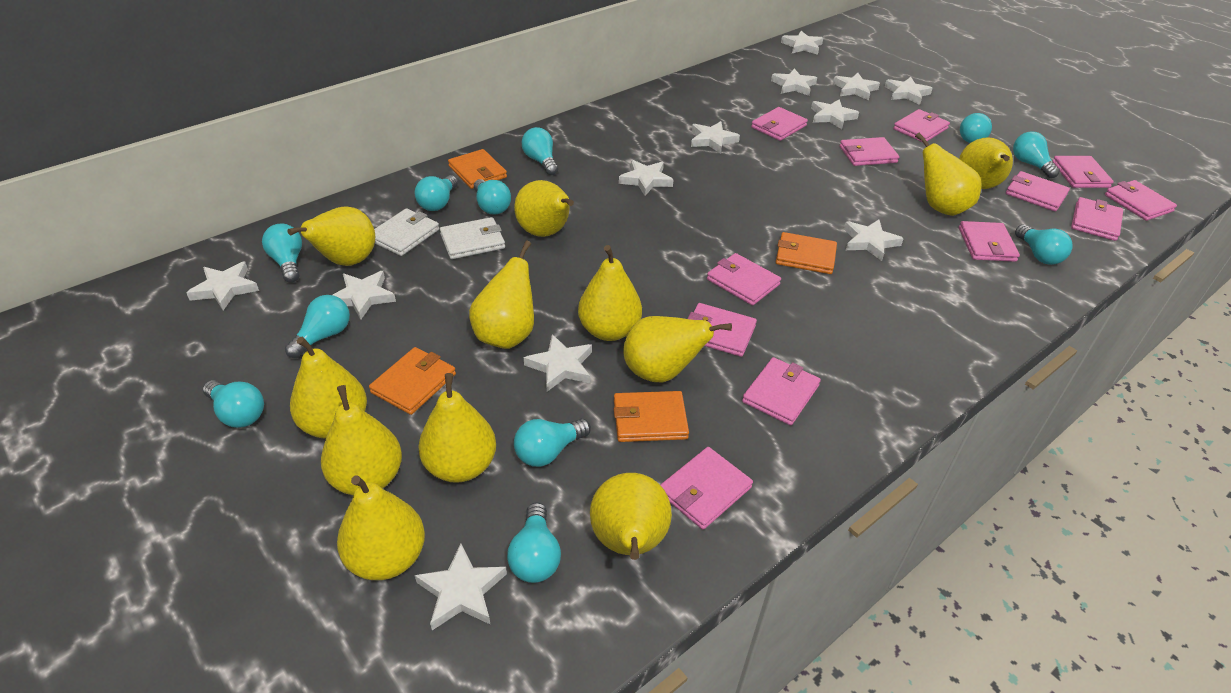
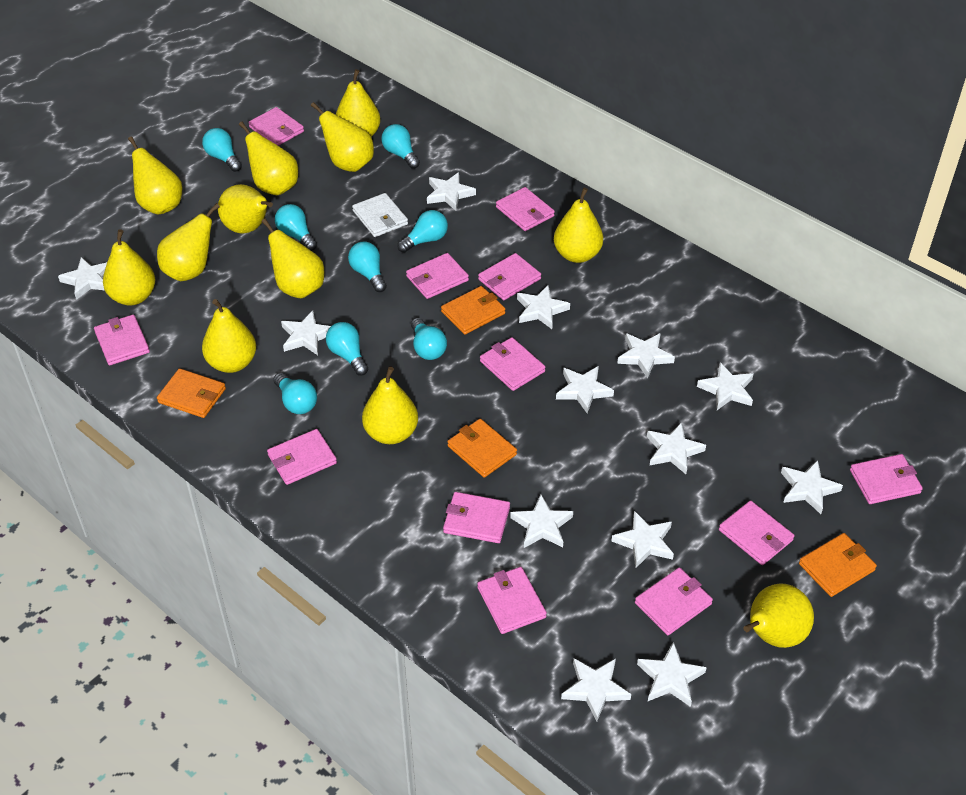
turquoise light bulb: [203,380,264,428] [262,224,302,283] [285,295,350,358] [415,175,458,211] [474,179,511,215] [507,502,561,583] [514,419,591,467] [522,127,558,175] [960,113,992,143] [1013,131,1060,178] [1015,225,1073,265] = 11 -> [202,128,242,172] [273,373,317,414] [275,204,317,251] [326,322,368,376] [348,242,387,292] [381,124,420,169] [397,210,448,253] [411,318,447,360] = 8
white star: [186,262,259,310] [333,271,396,319] [415,544,507,630] [524,334,592,392] [619,160,673,196] [691,121,740,154] [771,69,817,96] [781,31,823,55] [811,99,859,129] [833,73,880,100] [844,220,904,261] [885,77,933,105] = 12 -> [58,257,107,300] [281,310,331,355] [427,172,476,211] [510,494,573,548] [517,286,570,329] [556,366,614,413] [561,658,631,721] [612,511,674,568] [617,333,675,379] [637,642,707,707] [647,422,706,474] [697,362,753,410] [781,460,843,514] = 13
white wallet: [374,208,439,256] [440,217,505,259] = 2 -> [352,193,408,237] = 1

